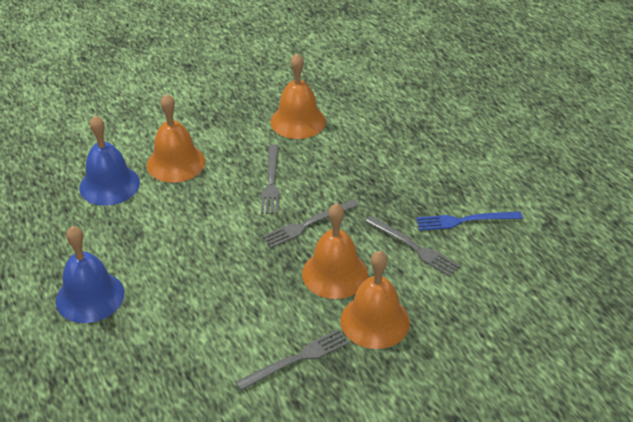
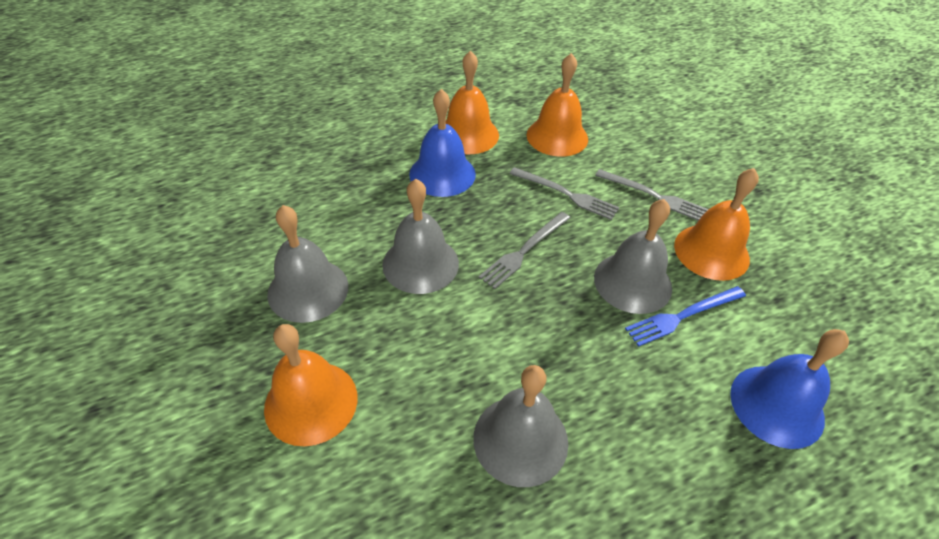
grey bell: none = 0 -> [267,205,348,323] [382,179,459,294] [473,365,568,487] [594,199,672,314] = 4
grey fork: [236,329,349,391] [261,145,279,214] [262,199,359,248] [365,216,460,277] = 4 -> [479,212,570,289] [509,167,619,220] [595,169,709,221] = 3

